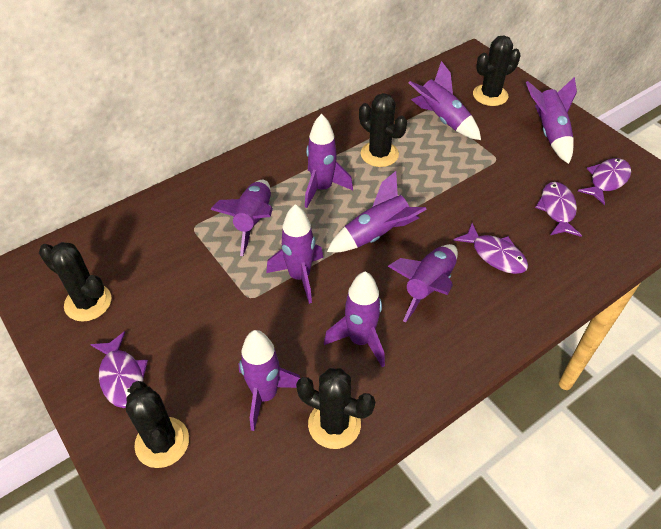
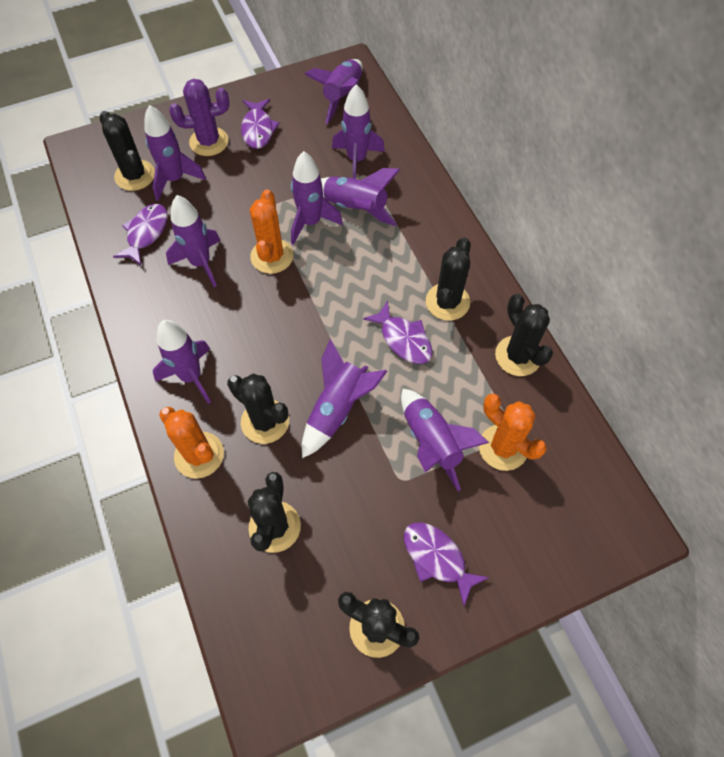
black cactus: [39,242,111,322] [126,381,189,468] [296,368,375,449] [359,93,407,167] [473,35,521,106] = 5 -> [99,111,155,191] [227,374,289,444] [248,472,301,553] [338,592,420,658] [426,237,471,321] [495,294,553,376] = 6
orange cactus: none = 0 -> [159,407,224,479] [250,189,293,274] [479,393,547,471] = 3
purple cactus: none = 0 -> [169,79,229,156] = 1

